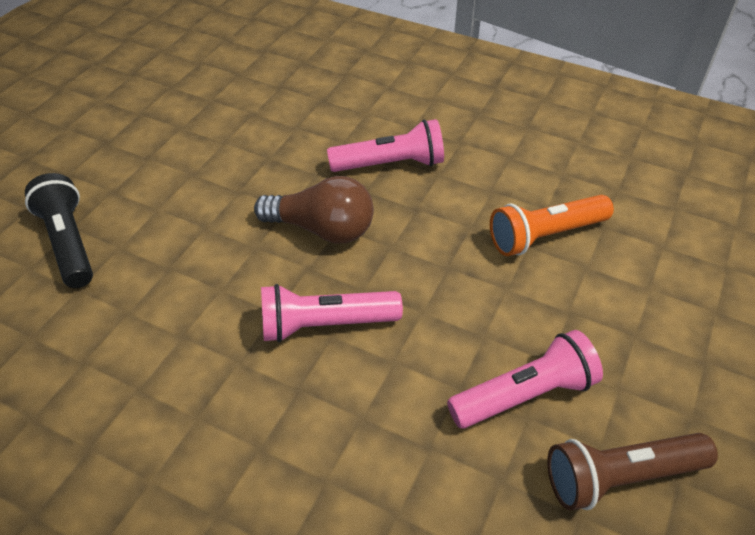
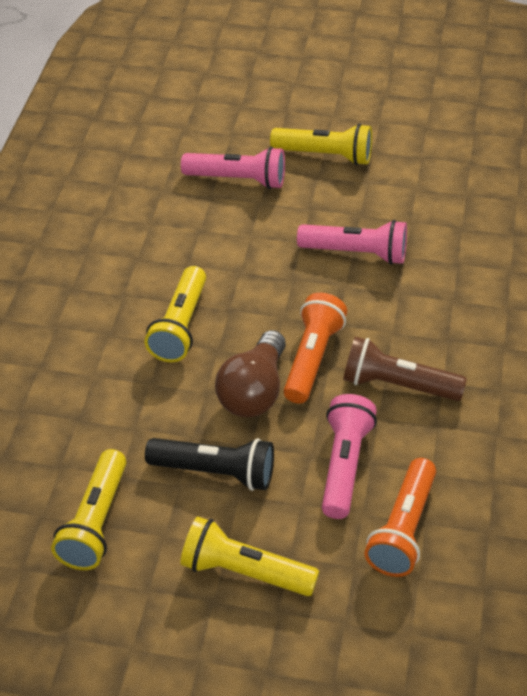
orange flashlight: [490,195,614,256] = 1 -> [284,293,347,404] [364,458,436,577] = 2
yellow flashlight: none = 0 -> [51,449,126,570] [145,266,206,362] [180,516,319,596] [270,124,372,165] = 4

